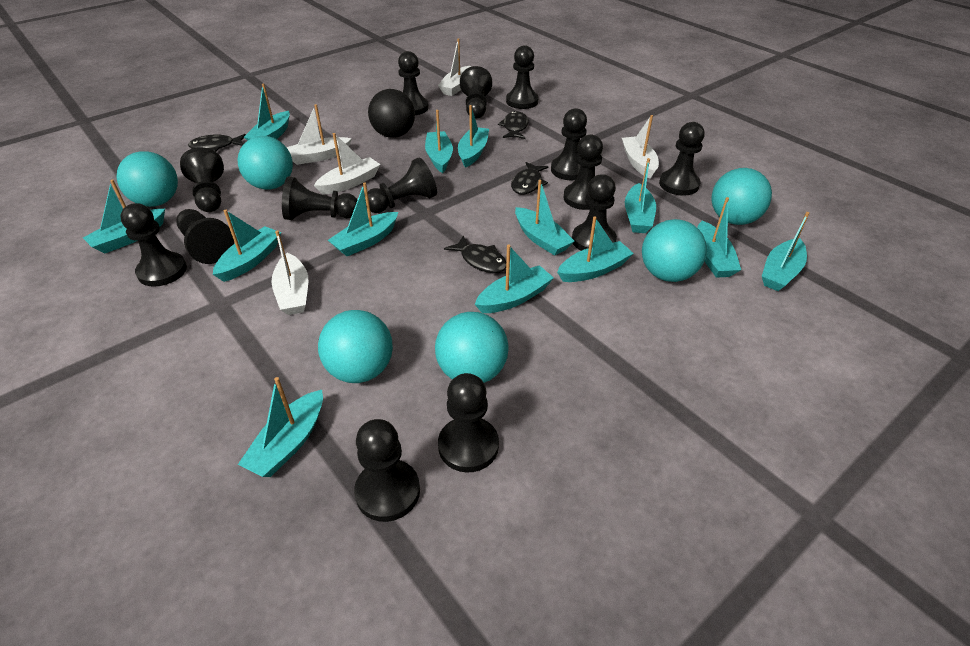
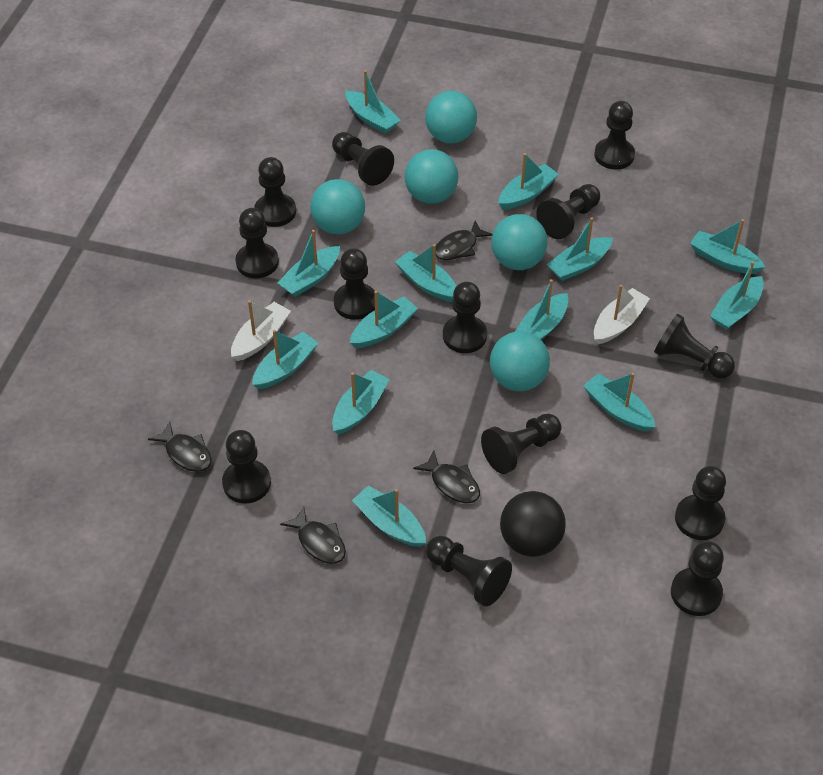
black pawn: [121,203,187,287] [176,209,234,264] [180,147,224,212] [282,176,357,220] [354,419,420,522] [365,158,437,213] [398,51,429,115] [438,373,499,473] [460,66,492,119] [506,45,539,109] [551,108,587,180] [563,135,603,210] [572,174,617,251] [659,122,705,196] = 14 -> [222,430,271,504] [236,208,279,278] [254,157,296,227] [332,132,394,186] [334,248,375,320] [426,536,512,606] [443,282,487,353] [481,414,562,474] [536,184,600,239] [594,101,635,170] [654,314,735,379] [671,541,724,616] [675,466,726,540] = 13
turquoise ball: [116,151,178,207] [237,136,293,190] [318,310,393,383] [435,312,509,383] [642,219,707,282] [711,168,772,225] = 6 -> [310,179,365,235] [404,149,458,204] [425,91,477,143] [490,331,550,391] [491,214,547,270] = 5
white boat: [271,231,308,315] [286,104,352,165] [314,133,381,195] [438,38,471,96] [622,115,659,179] = 5 -> [231,300,291,361] [594,285,650,344] = 2

